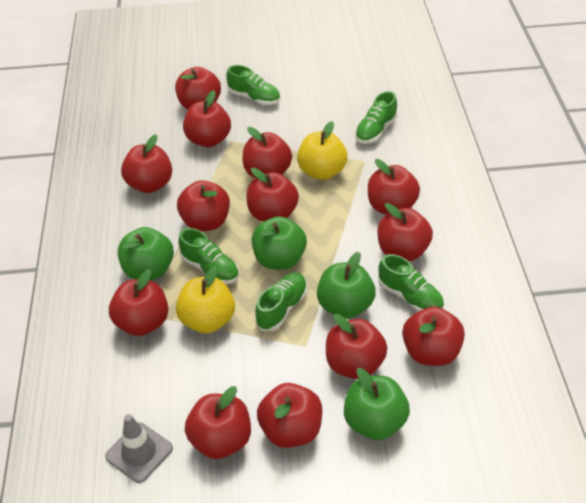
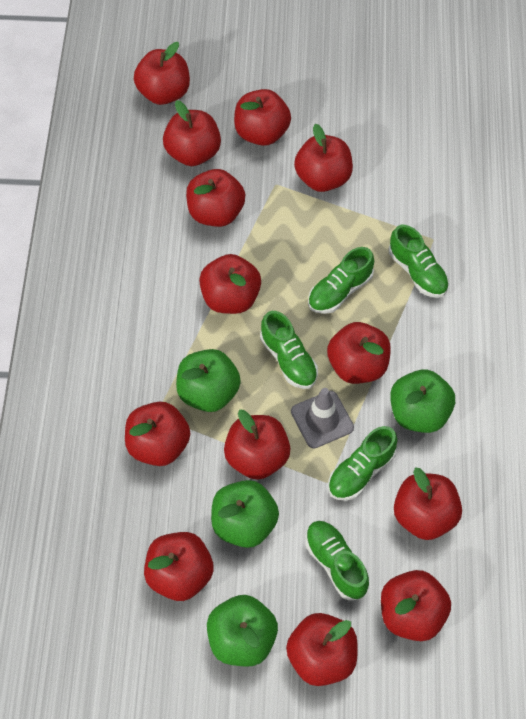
yellow apple: [176,266,235,333] [297,121,348,180] = 2 -> none = 0

